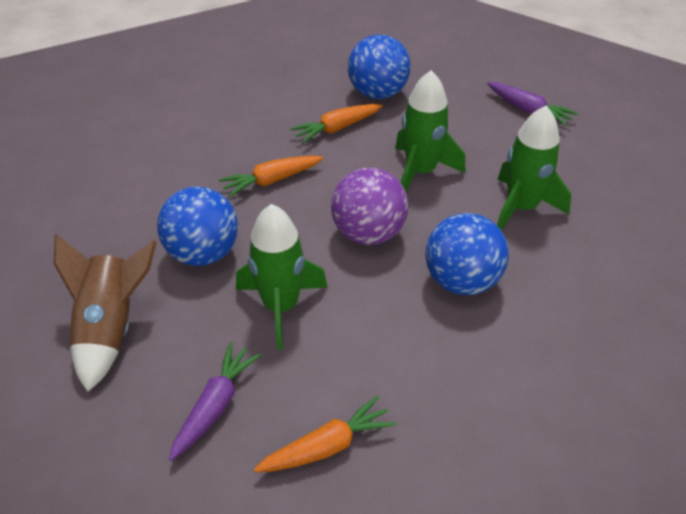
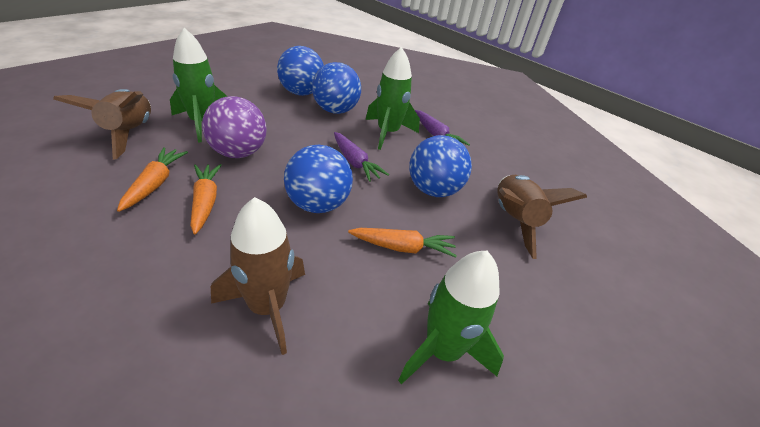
blue ball: [157,187,238,266] [348,35,411,99] [425,213,509,295] = 3 -> [277,46,324,96] [284,145,353,213] [312,62,361,114] [409,135,472,197] = 4
brown rocket: [54,234,157,392] = 1 -> [53,89,151,160] [211,197,305,355] [497,175,587,259] = 3

